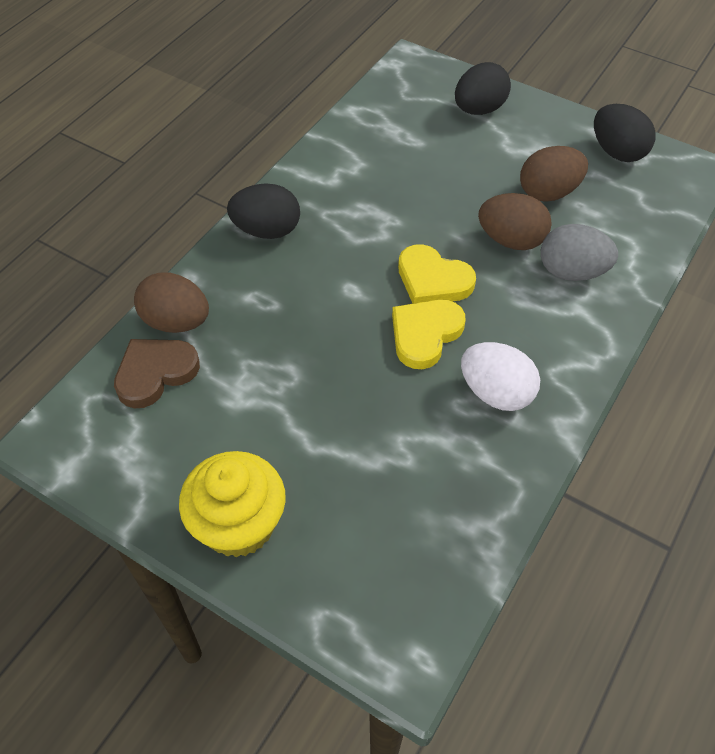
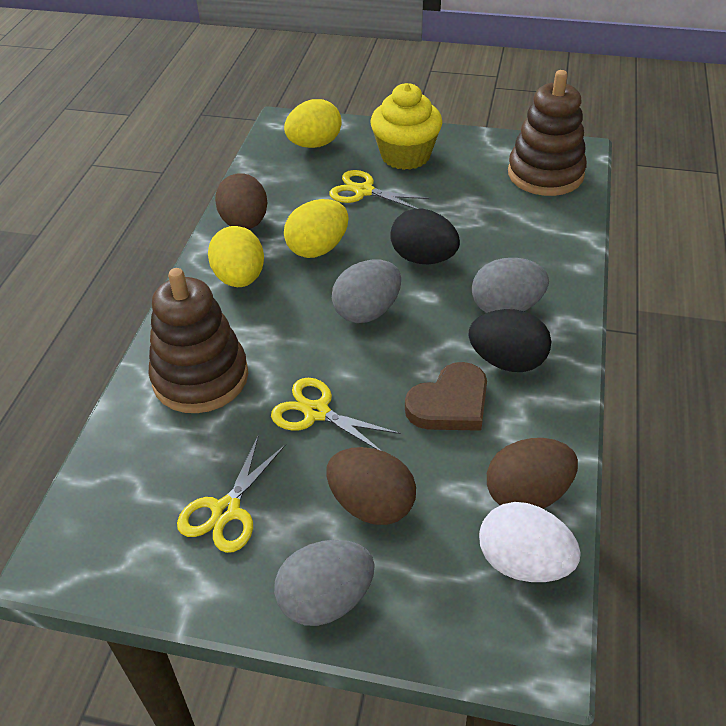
black egg: [227,183,300,239] [455,62,511,115] [594,104,655,162] = 3 -> [390,209,460,264] [469,309,551,372] = 2
brown stacking toy: none = 0 -> [148,268,248,413] [508,70,587,196] = 2
grey egg: [541,224,618,281] = 1 -> [274,540,375,626] [332,259,401,323] [472,258,549,313] = 3
yellow egg: none = 0 -> [208,226,264,287] [284,99,342,148] [284,199,348,258] = 3
yellow heart: [392,299,465,369] [398,244,476,304] = 2 -> none = 0
yellow scissors: none = 0 -> [177,435,286,553] [271,378,401,450] [329,170,431,209] = 3

